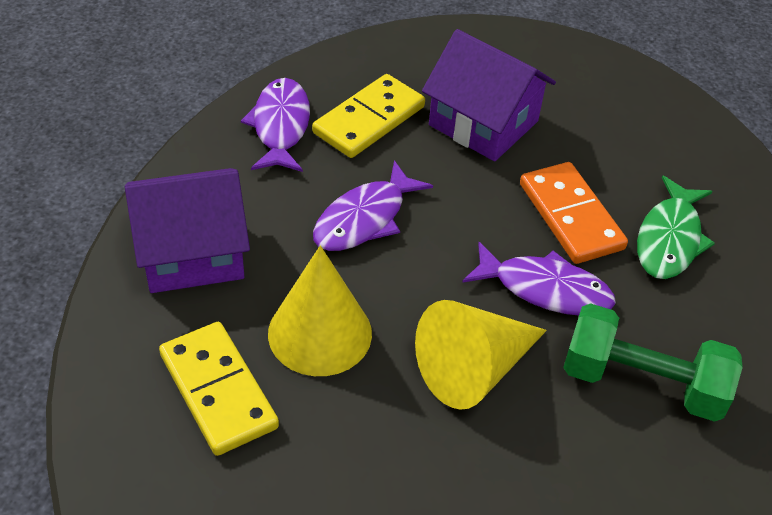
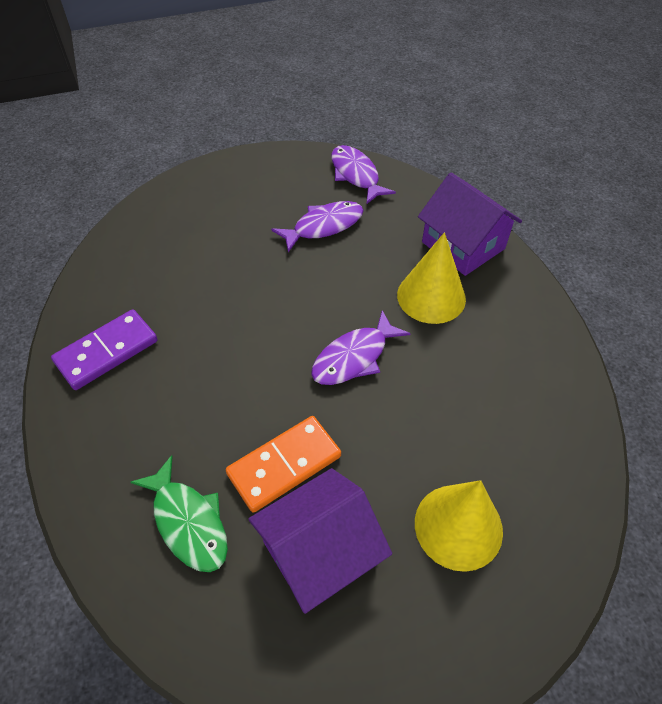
green dumbbell: [563,303,743,422] = 1 -> none = 0
purple domino: none = 0 -> [51,309,158,390] = 1
yellow domino: [159,322,279,456] [312,74,425,158] = 2 -> none = 0

